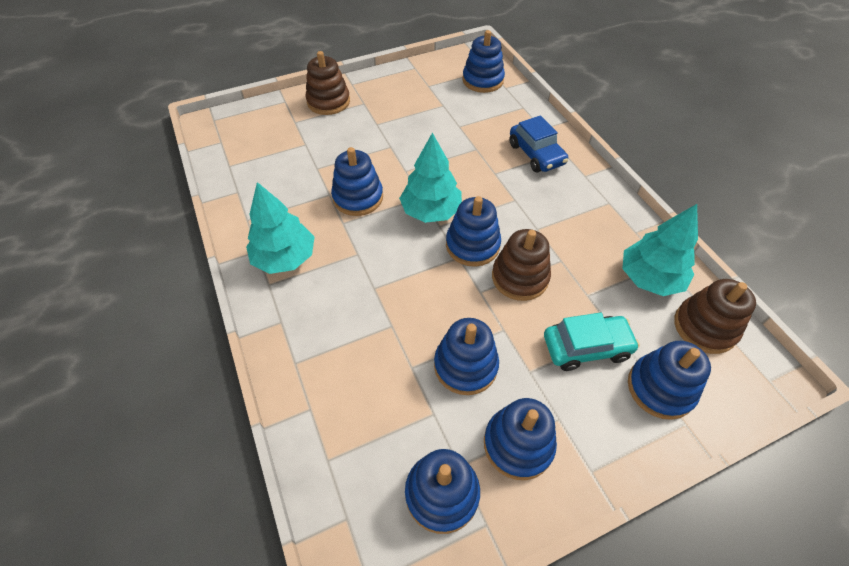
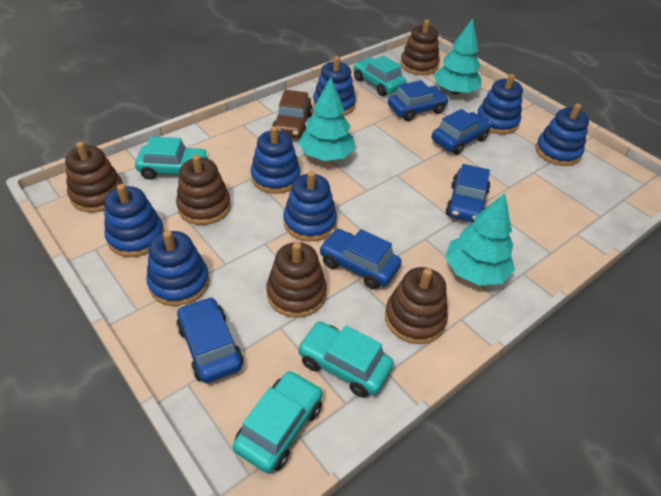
blue car: [509,115,568,172] = 1 -> [176,297,244,383] [319,229,402,289] [388,80,449,121] [431,109,491,155] [445,164,490,223] = 5
brown car: none = 0 -> [272,90,313,138] = 1
brown stacking toy: [306,51,350,115] [492,229,551,301] [674,279,756,354] = 3 -> [65,142,122,213] [176,154,231,225] [266,242,327,318] [385,267,448,344] [400,19,439,75] = 5
turquoise car: [544,312,640,371] = 1 -> [135,137,209,180] [233,370,322,473] [297,322,394,398] [353,56,407,96] = 4

